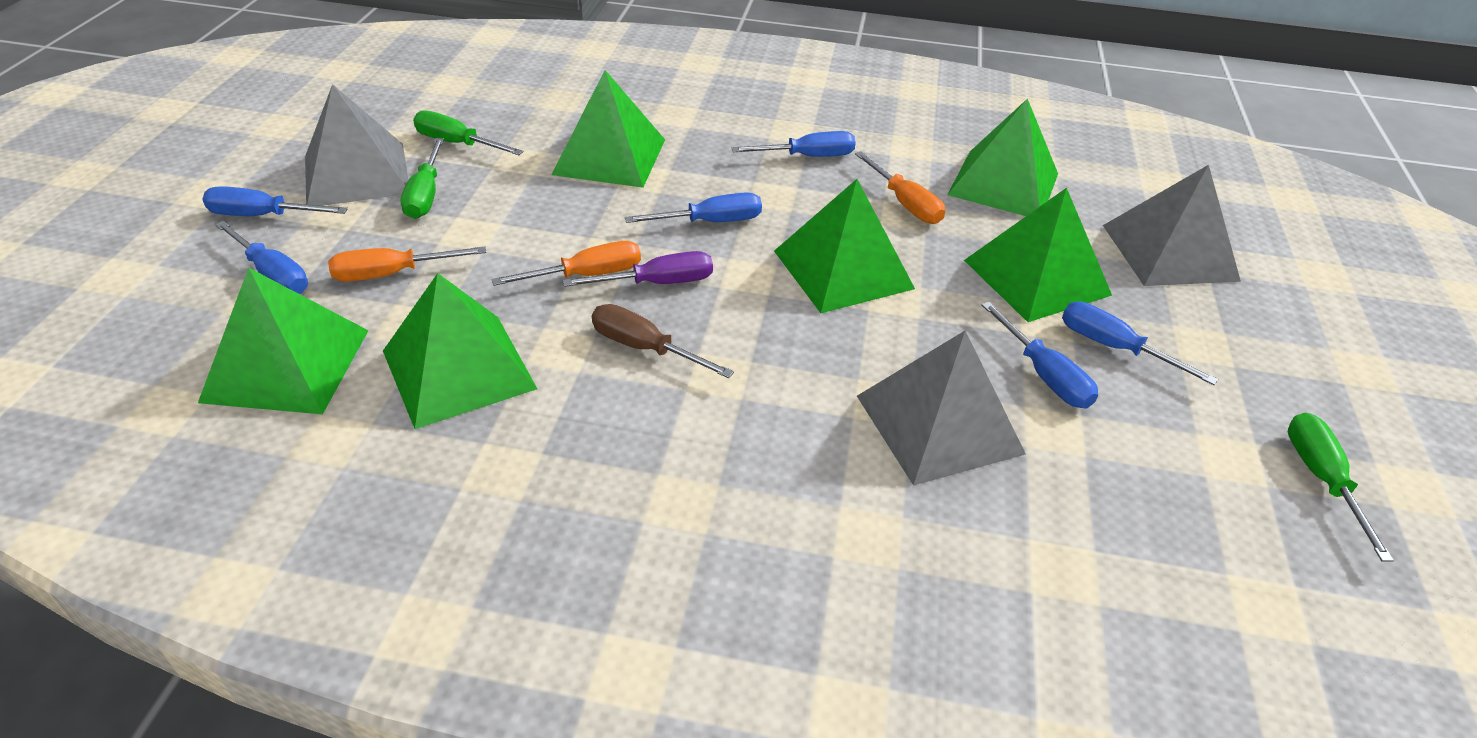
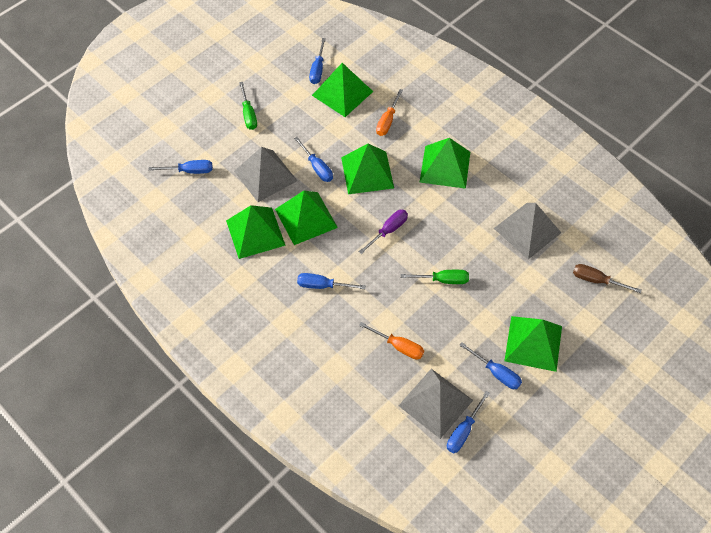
green screwdriver: [401,138,444,219] [413,110,524,155] [1288,413,1394,562] = 3 -> [239,82,257,130] [400,270,469,284] = 2
orange screwdriver: [328,246,486,282] [491,241,641,286] [855,152,945,224] = 3 -> [359,322,424,360] [376,89,403,136] = 2

